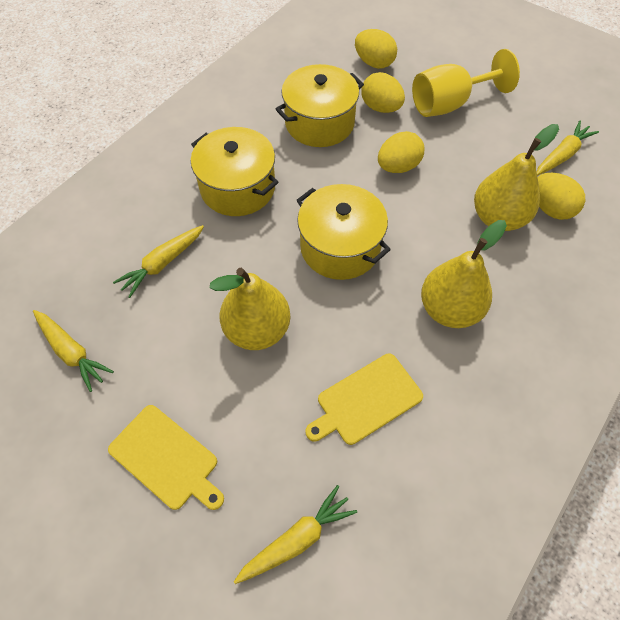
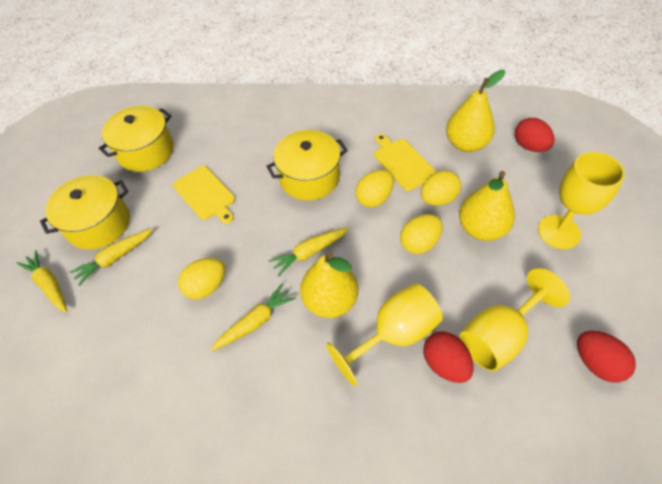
red egg: none = 0 -> [423,332,474,383] [515,118,555,152] [577,331,636,383] = 3
yellow goblet: [412,49,520,117] = 1 -> [326,283,443,386] [459,268,570,371] [538,152,625,249] = 3

